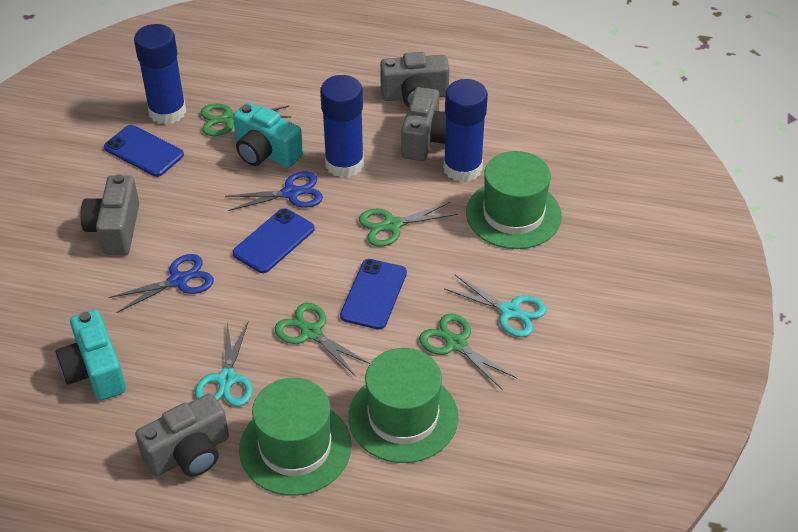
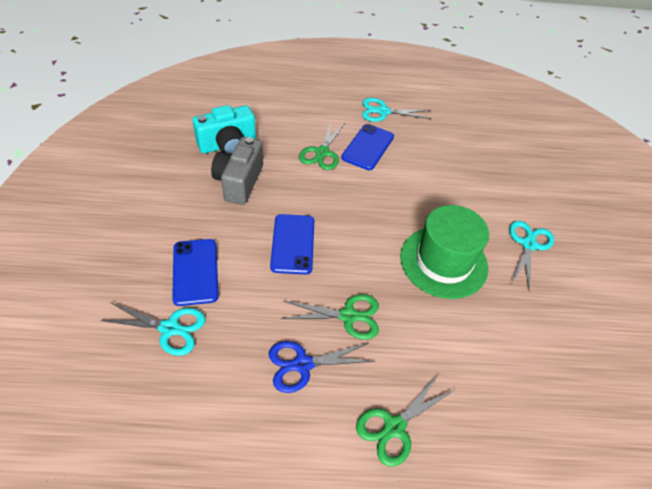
blue glue stick: [134,24,186,125] [320,75,364,178] [443,79,488,182] = 3 -> none = 0
blue scissors: [109,254,214,313] [225,171,323,211] = 2 -> [269,341,374,393] = 1
green hat: [239,378,352,496] [348,348,458,463] [466,151,562,249] = 3 -> [400,205,489,299] = 1
green scissors: [201,103,291,136] [275,303,370,377] [359,202,458,246] [419,313,517,390] = 4 -> [281,294,379,340] [299,122,345,170] [356,375,454,467] = 3
grey camera: [80,175,140,255] [135,393,229,477] [380,52,450,107] [401,87,446,161] = 4 -> [211,137,263,205] = 1
turquoise camera: [56,309,126,401] [233,103,303,168] = 2 -> [193,105,256,154] = 1
turquoise scissors: [195,321,253,406] [444,275,547,337] = 2 -> [100,302,206,356] [362,98,431,122] [509,221,554,289] = 3

